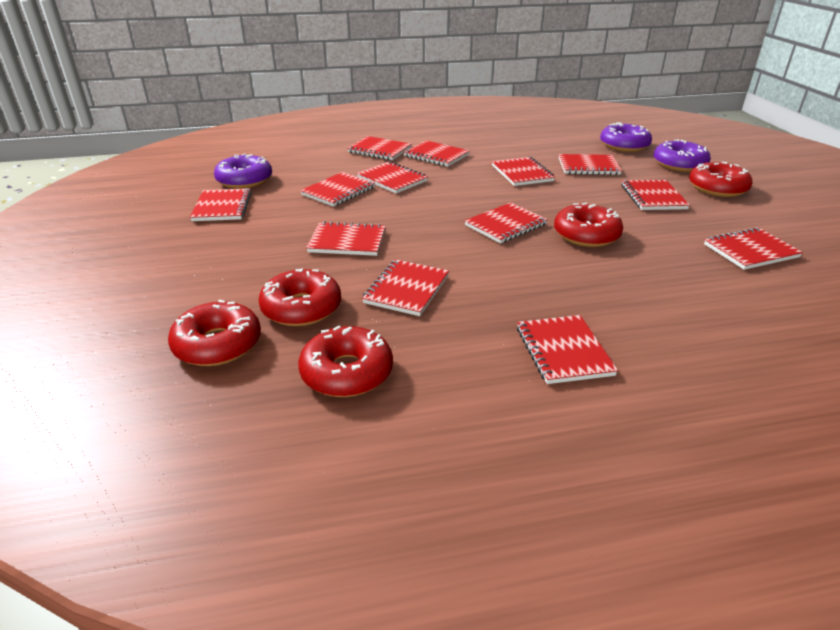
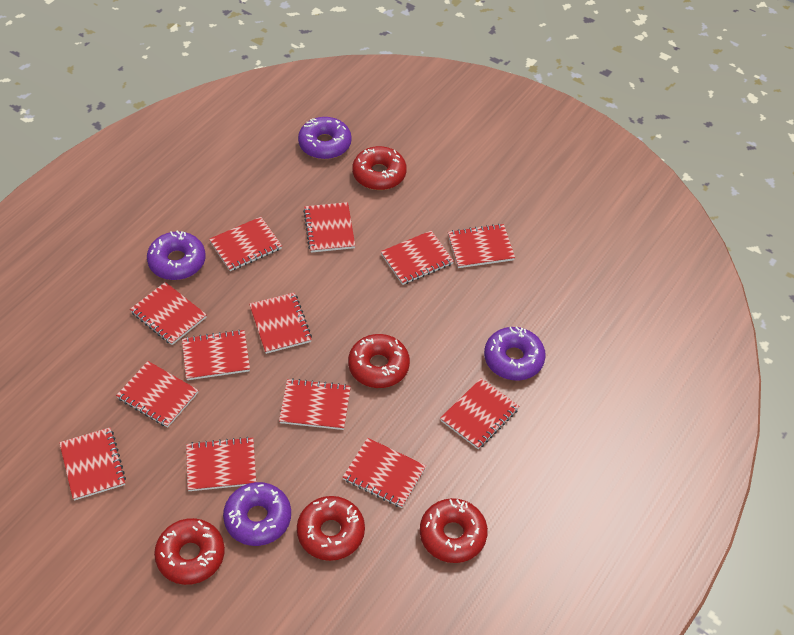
purple donut: [214,154,272,189] [600,122,652,152] [654,139,711,172] = 3 -> [147,231,206,280] [223,482,291,546] [298,117,352,159] [484,326,546,380] = 4

